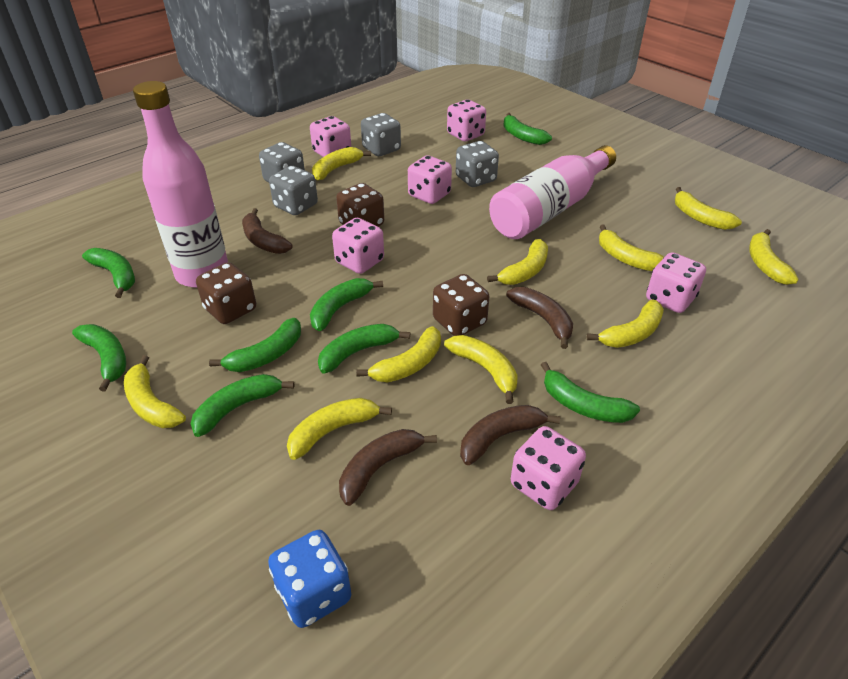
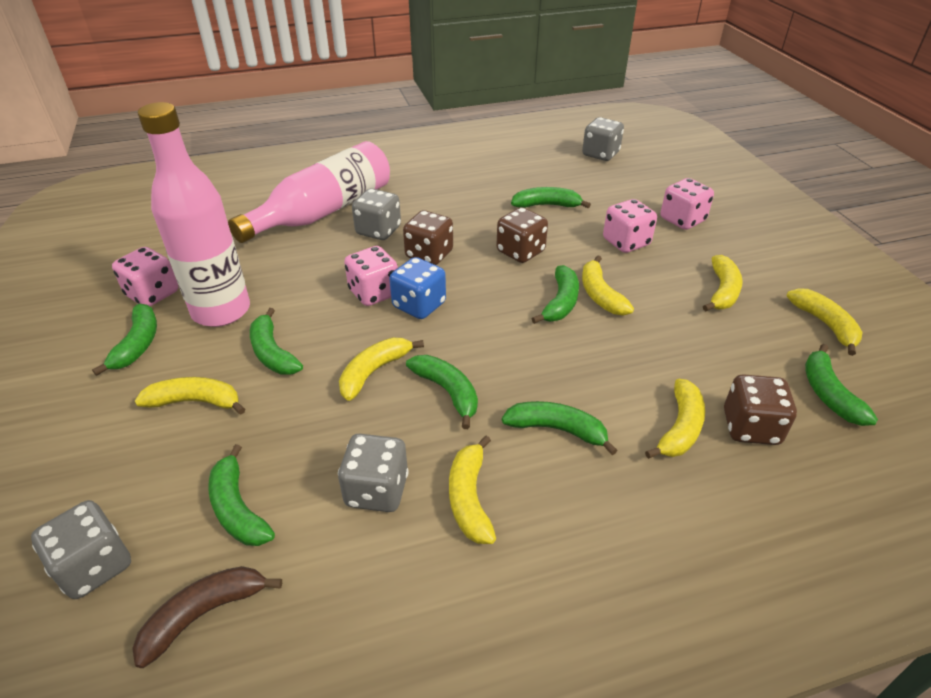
brown banana: [242,208,292,254] [339,429,437,506] [460,405,560,465] [506,287,573,349] = 4 -> [132,566,282,668] = 1
pink dice: [310,116,351,157] [332,218,384,274] [408,155,452,204] [447,100,486,141] [511,426,586,510] [646,252,706,313] = 6 -> [112,247,178,306] [344,246,398,306] [603,199,657,253] [661,178,714,230] = 4
yellow banana: [124,355,186,428] [287,398,392,460] [312,147,371,181] [356,326,441,382] [444,335,518,404] [487,239,548,285] [587,300,664,348] [599,225,664,271] [675,187,742,230] [749,229,799,285] = 10 -> [135,377,245,414] [339,338,424,401] [449,436,496,544] [582,255,634,316] [645,379,705,459] [703,255,743,311] [786,288,863,356] = 7

